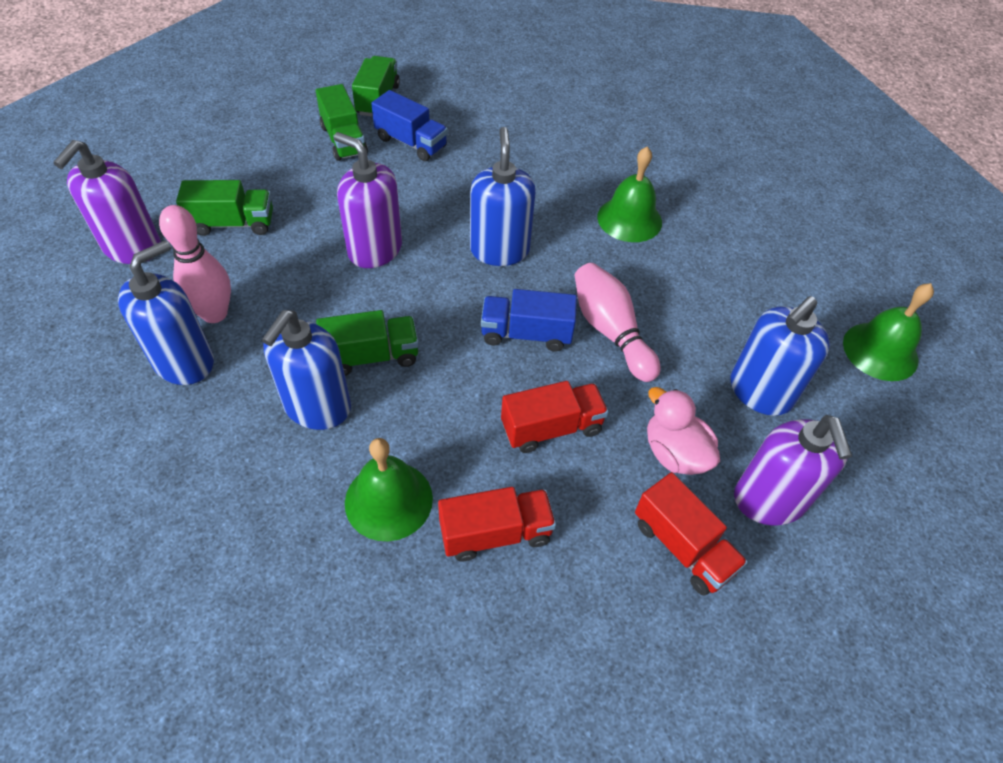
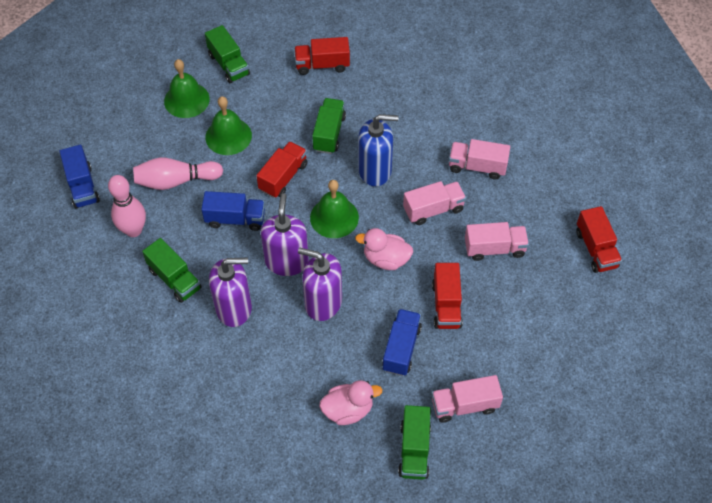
blue soap dispenser: [118,240,214,385] [262,310,351,430] [470,127,536,266] [730,296,830,416] = 4 -> [358,114,398,186] = 1
blue truck: [371,90,448,161] [481,289,577,351] = 2 -> [60,145,100,209] [201,191,265,231] [382,309,422,376] = 3
pink duck: [647,387,720,475] = 1 -> [319,380,383,425] [355,228,413,270] = 2
pink truck: none = 0 -> [403,181,466,225] [432,375,503,423] [449,139,510,180] [465,222,529,261] = 4
red truck: [438,487,556,562] [501,381,609,453] [635,472,748,596] = 3 -> [256,141,308,198] [294,37,350,75] [432,263,463,329] [576,206,622,273] = 4

